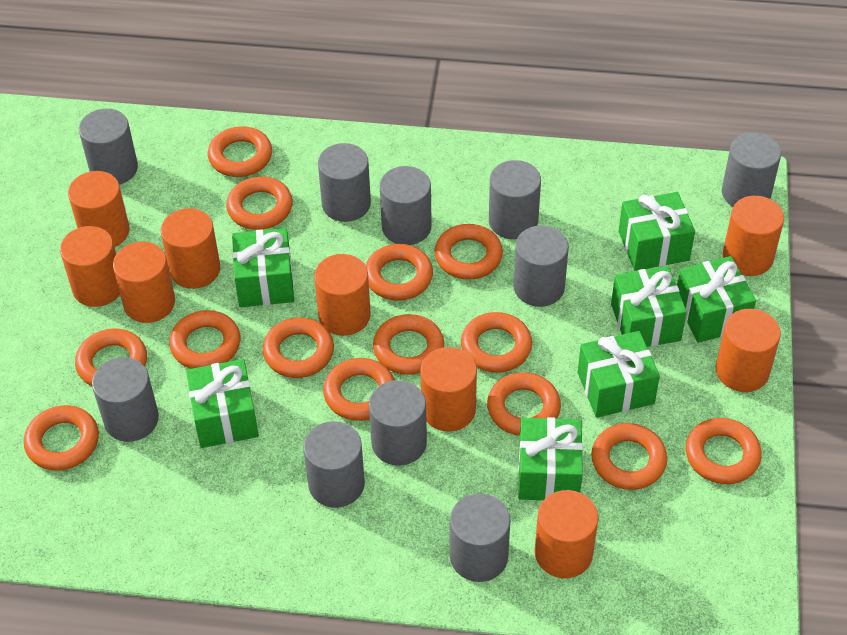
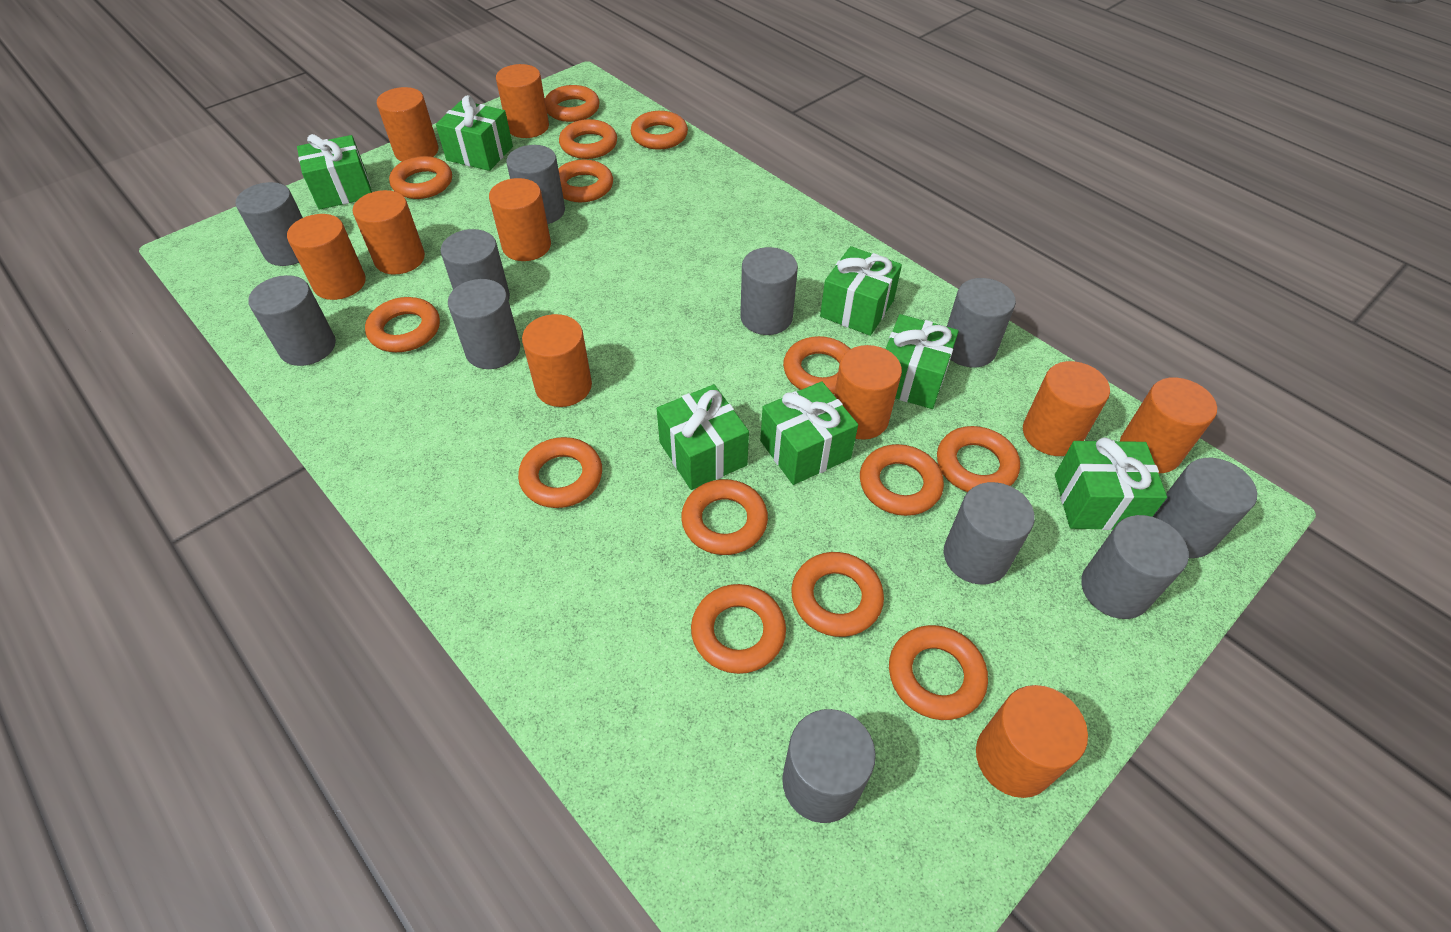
grey cylinder: [79,108,138,185] [92,357,159,442] [303,421,365,508] [318,143,371,222] [369,380,427,466] [380,166,432,245] [450,494,511,582] [489,160,541,239] [513,225,569,307] [722,132,781,207] = 10 -> [236,182,303,266] [248,275,336,366] [441,229,510,300] [448,279,520,369] [506,145,565,224] [740,247,798,335] [782,709,876,823] [944,482,1035,585] [947,278,1016,368] [1081,515,1189,619] [1153,458,1257,558] = 11
orange cylinder: [60,226,120,307] [68,171,129,247] [113,242,175,323] [161,208,220,289] [314,254,370,336] [420,347,477,432] [535,490,599,578] [716,309,781,392] [723,196,784,276] = 9 -> [287,214,366,300] [353,190,425,275] [377,87,438,162] [489,178,551,261] [496,64,549,138] [522,314,592,407] [834,345,902,440] [976,685,1088,798] [1023,361,1110,456] [1120,377,1217,473] = 10

